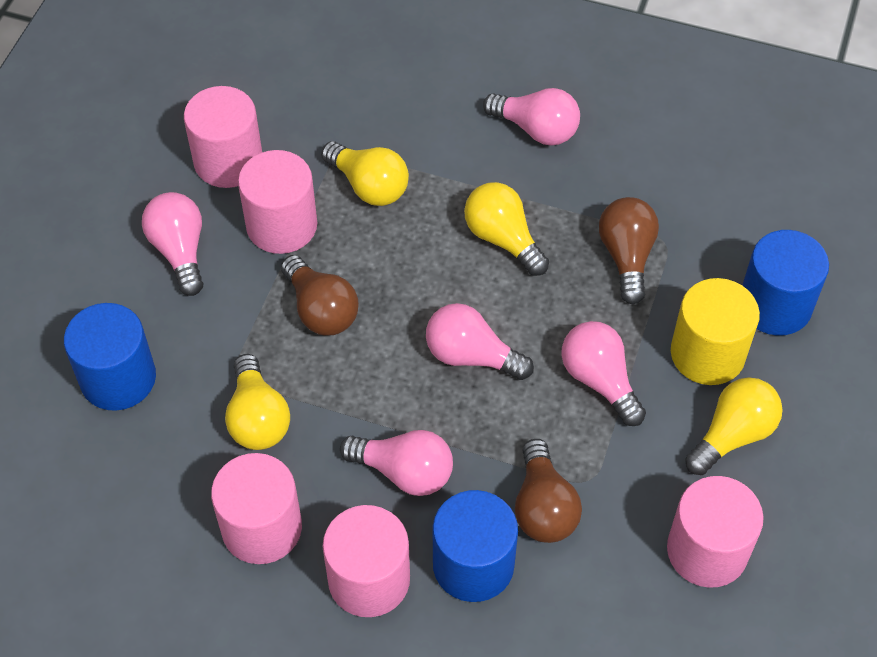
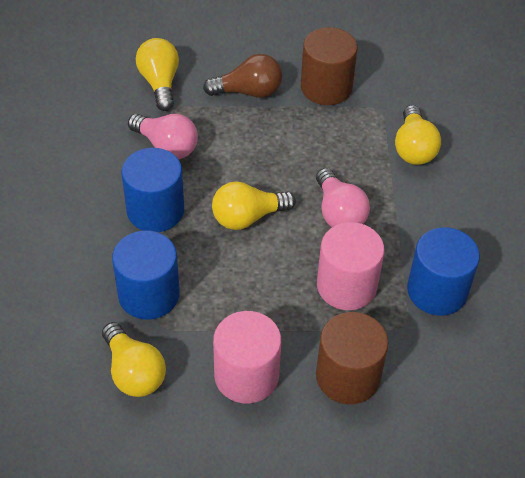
brown cylinder: none = 0 -> [301,27,358,105] [316,312,388,404] = 2
brown light bulb: [281,255,359,335] [515,439,582,543] [599,197,659,305] = 3 -> [203,54,282,98] = 1
pink cylinder: [184,86,262,188] [211,453,302,564] [238,150,317,254] [323,505,410,617] [667,476,764,588] = 5 -> [213,311,281,404] [317,222,384,310] = 2
pink light bulb: [142,192,203,296] [340,430,453,496] [426,303,534,380] [483,88,580,145] [561,321,646,426] = 5 -> [128,114,198,159] [316,168,370,227] = 2
yellow cylinder: [671,278,760,385] = 1 -> none = 0

